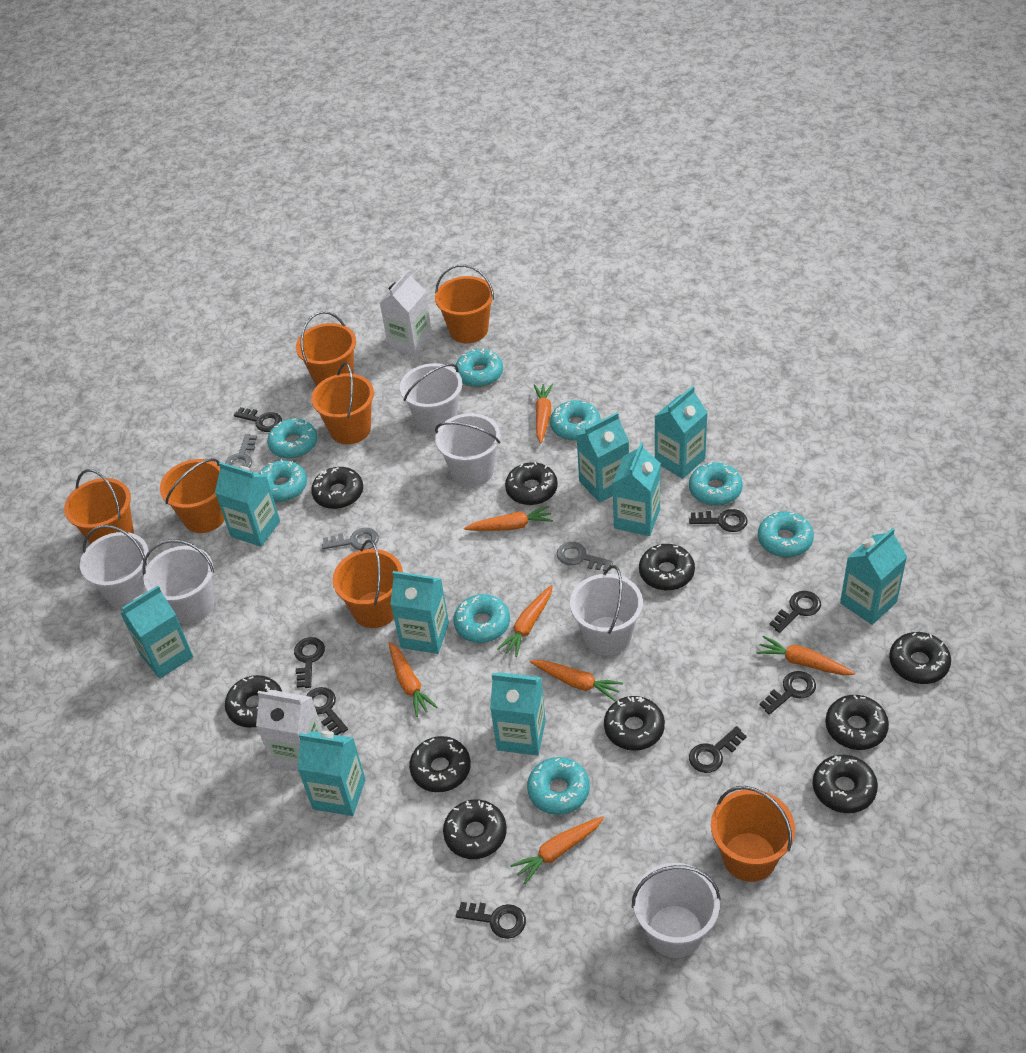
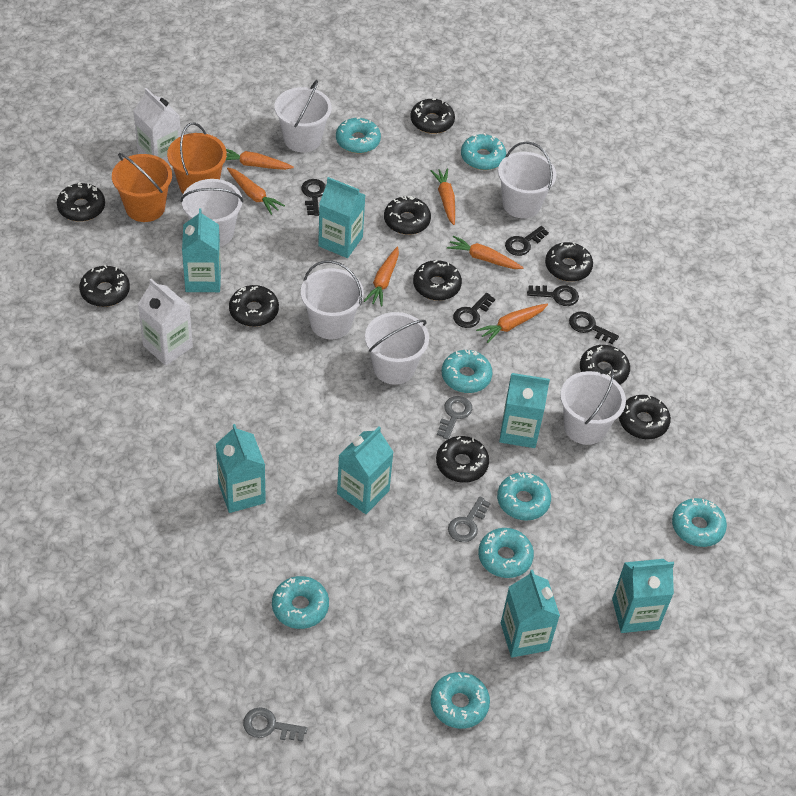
black key: [234,407,282,432] [294,637,325,688] [306,687,348,735] [456,902,526,939] [689,509,748,532] [689,726,747,773] [760,671,816,715] [769,591,821,633] = 8 -> [301,179,326,216] [453,293,495,328] [505,226,549,256] [527,285,579,306] [569,311,619,344] = 5
orange bucket: [64,469,134,544] [160,458,225,533] [296,311,356,386] [311,362,374,444] [332,539,403,628] [435,264,494,343] [711,786,795,882] = 7 -> [112,153,172,222] [167,123,227,194] = 2
orange carrot: [389,642,437,717] [464,506,553,531] [497,585,552,657] [510,816,604,884] [530,660,623,701] [534,384,553,444] [757,636,855,675] = 7 -> [226,149,294,170] [227,168,285,215] [364,247,399,306] [430,168,455,225] [447,235,524,269] [476,304,548,343] = 6
turquoise carton: [120,586,193,679] [215,462,280,547] [297,731,366,816] [390,571,449,654] [490,672,546,756] [576,412,629,503] [613,442,661,536] [655,386,708,479] [840,528,907,625] = 9 -> [182,209,221,292] [216,424,266,513] [318,177,365,258] [337,427,394,514] [499,373,550,448] [501,570,560,657] [612,559,674,633] = 7

